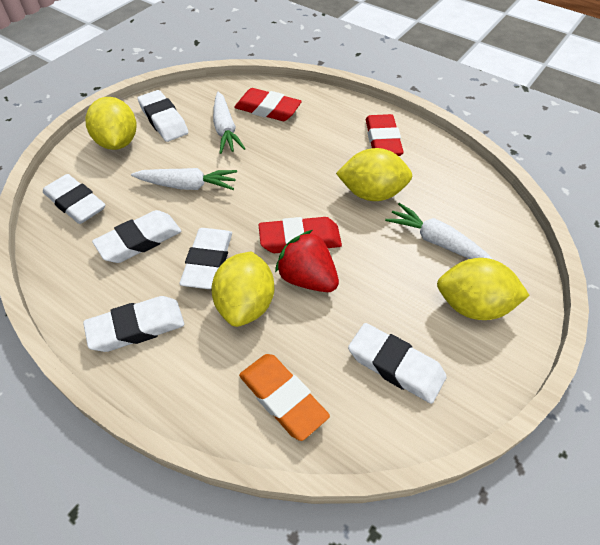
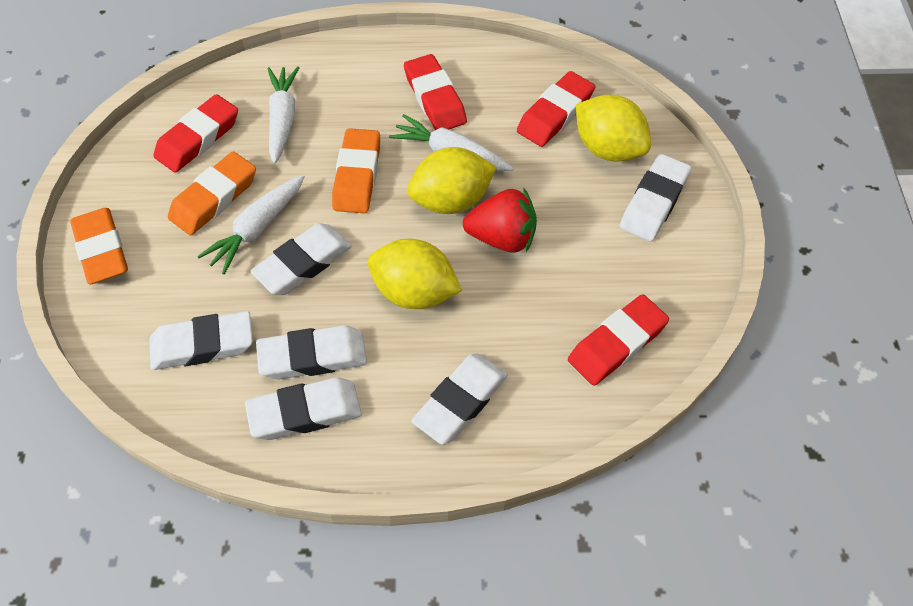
orange eraser: [239,354,330,441] = 1 -> [70,208,128,284] [168,152,256,235] [332,128,380,214] = 3
red eraser: [234,88,302,121] [259,217,342,253] [366,114,404,156] = 3 -> [153,94,238,173] [404,54,467,130] [517,71,595,147] [568,294,669,386] = 4
yellow lemon: [86,97,137,150] [212,252,274,327] [336,148,412,201] [437,258,530,320] = 4 -> [368,239,462,309] [407,147,497,214] [576,95,651,162] = 3

